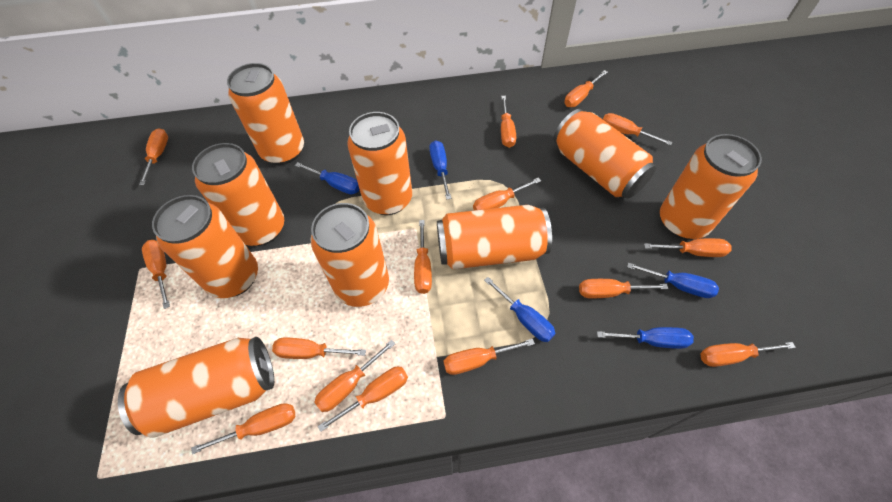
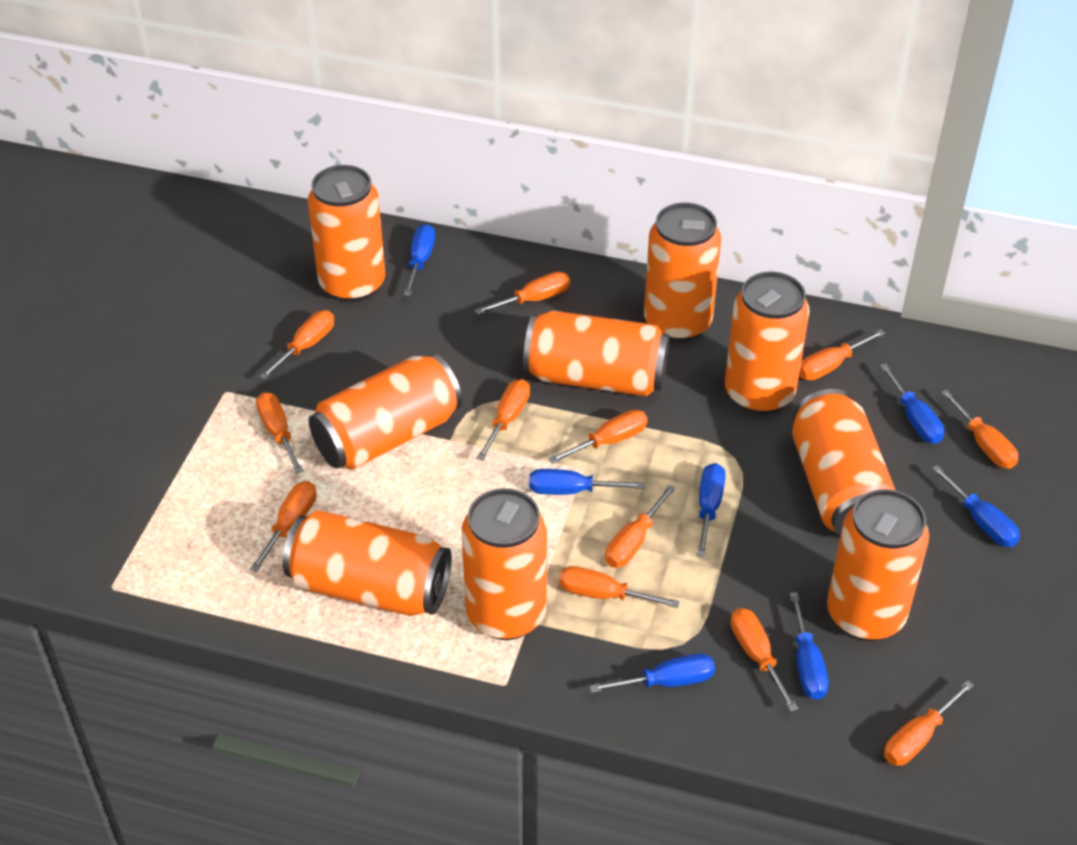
blue screwdriver: [295,162,359,194] [429,140,451,200] [484,277,555,342] [597,327,694,349] [627,263,719,298] = 5 -> [404,224,435,296] [529,469,644,495] [589,653,715,693] [697,463,726,557] [789,592,829,700] [880,363,944,444] [932,465,1020,547] = 7
orange screwdriver: [139,128,168,186] [142,240,170,309] [191,403,295,454] [272,338,366,359] [314,340,395,412] [318,367,408,432] [414,220,432,294] [444,338,535,375] [473,178,541,210] [501,96,516,148] [564,70,608,107] [579,279,668,299] [603,113,672,146] [644,238,732,257] [700,342,796,367] = 15 -> [250,481,316,572] [256,392,303,474] [260,310,334,379] [475,272,570,315] [476,379,530,461] [548,410,648,464] [559,566,680,608] [605,485,676,568] [731,608,798,712] [799,329,885,380] [884,680,974,766] [941,389,1018,469] = 12

